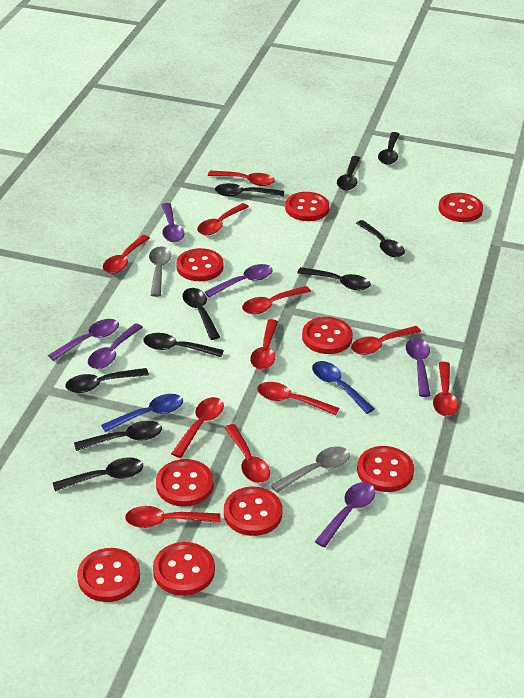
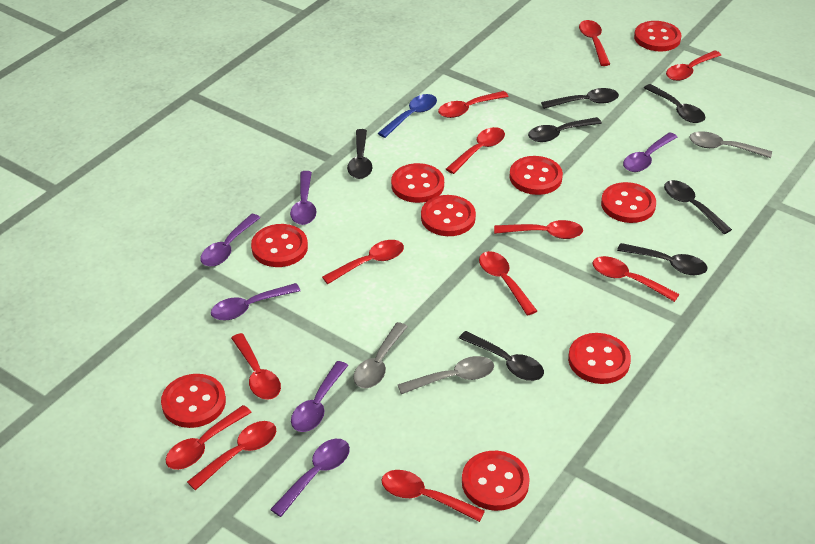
black spoon: [53,457,143,491] [65,368,149,393] [74,421,162,451] [143,333,224,357] [183,288,220,340] [215,183,284,197] [297,267,371,290] [337,156,360,190] [356,220,405,257] [378,132,399,165] = 10 -> [347,129,373,179] [459,331,544,381] [528,117,602,142] [541,88,619,109] [617,243,707,275] [644,84,706,123] [664,180,732,234] = 7
blue spoon: [101,394,183,432] [312,361,374,414] = 2 -> [378,94,437,138] = 1
grey spoon: [149,246,171,297] [271,446,350,493] = 2 -> [353,322,408,388] [398,356,494,394] [689,131,772,158] = 3
red spoon: [103,235,150,274] [125,506,220,528] [171,397,224,458] [197,203,249,235] [208,170,275,186] [224,424,270,483] [242,286,311,314] [250,319,278,370] [257,382,339,415] [351,326,421,355] [433,362,459,416] = 11 -> [165,405,252,470] [187,421,276,490] [231,333,281,400] [322,240,404,284] [381,470,485,522] [438,91,509,118] [446,127,505,174] [479,251,537,316] [494,220,583,239] [579,20,610,66] [593,256,679,302] [666,50,721,81] = 12

